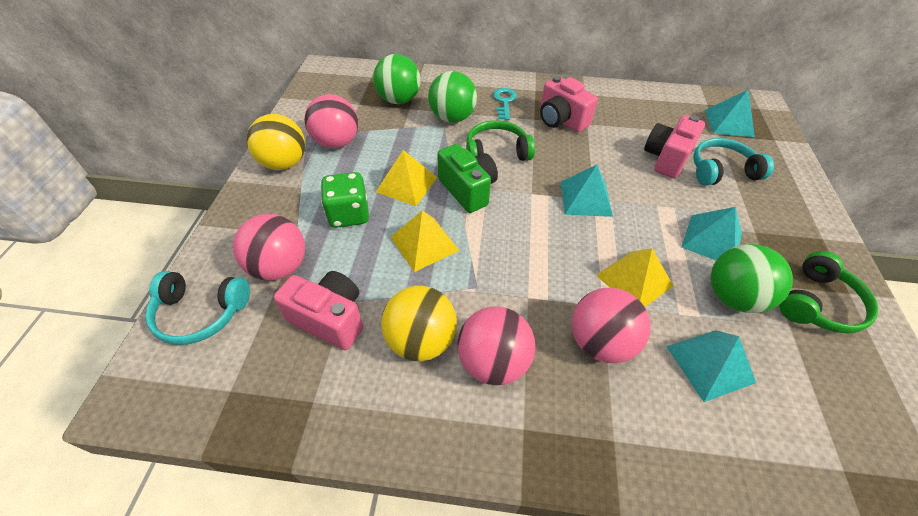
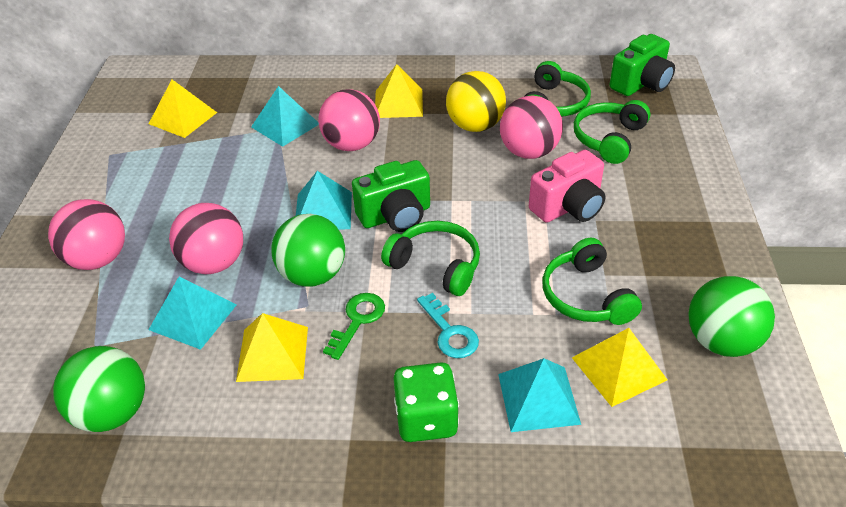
green camera: [437,144,498,213] = 1 -> [352,160,430,232] [610,34,675,96] = 2
green headphones: [466,120,535,161] [779,251,878,333] = 2 -> [381,221,480,296] [524,61,591,116] [542,238,642,325] [574,100,650,164] = 4
green key: none = 0 -> [323,293,385,360] = 1
pink camera: [274,271,363,350] [540,76,598,132] [644,115,705,178] = 3 -> [529,150,605,223] = 1
turquoise headphones: [145,271,250,345] [693,138,774,186] = 2 -> none = 0
yellow ball: [247,114,305,170] [381,286,457,361] = 2 -> [446,71,506,132] = 1
yellow pyramid: [376,150,437,206] [390,210,460,272] [596,248,673,307] = 3 -> [149,79,217,138] [236,313,308,382] [375,64,423,118] [572,328,667,407] = 4

